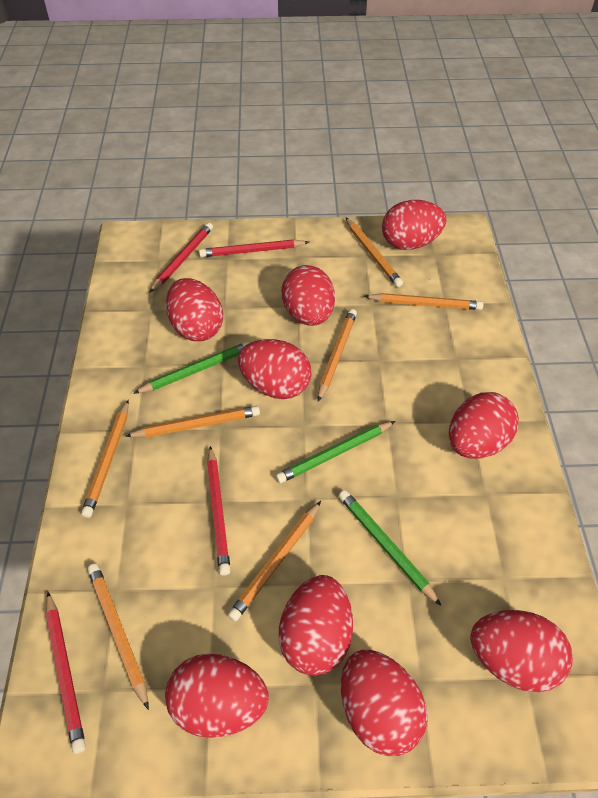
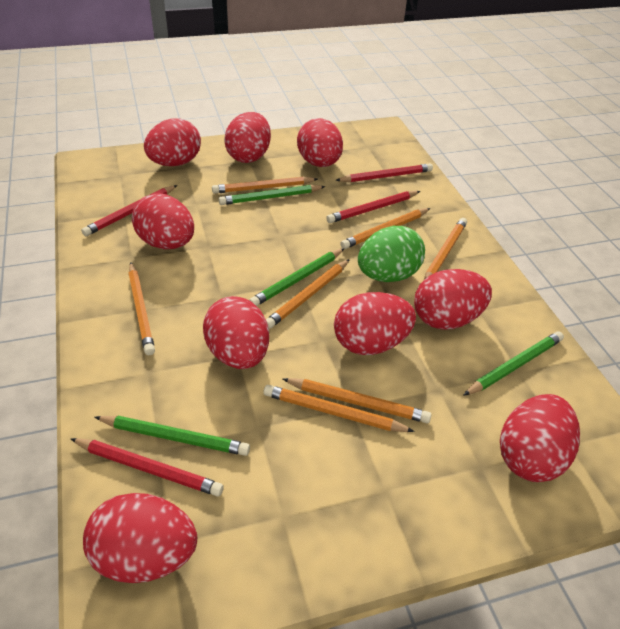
green egg: none = 0 -> [358,226,425,282] = 1
green pencil: [133,342,249,394] [275,421,395,483] [339,490,441,606] = 3 -> [94,416,250,456] [219,185,326,205] [249,248,345,306] [463,331,564,396] = 4

